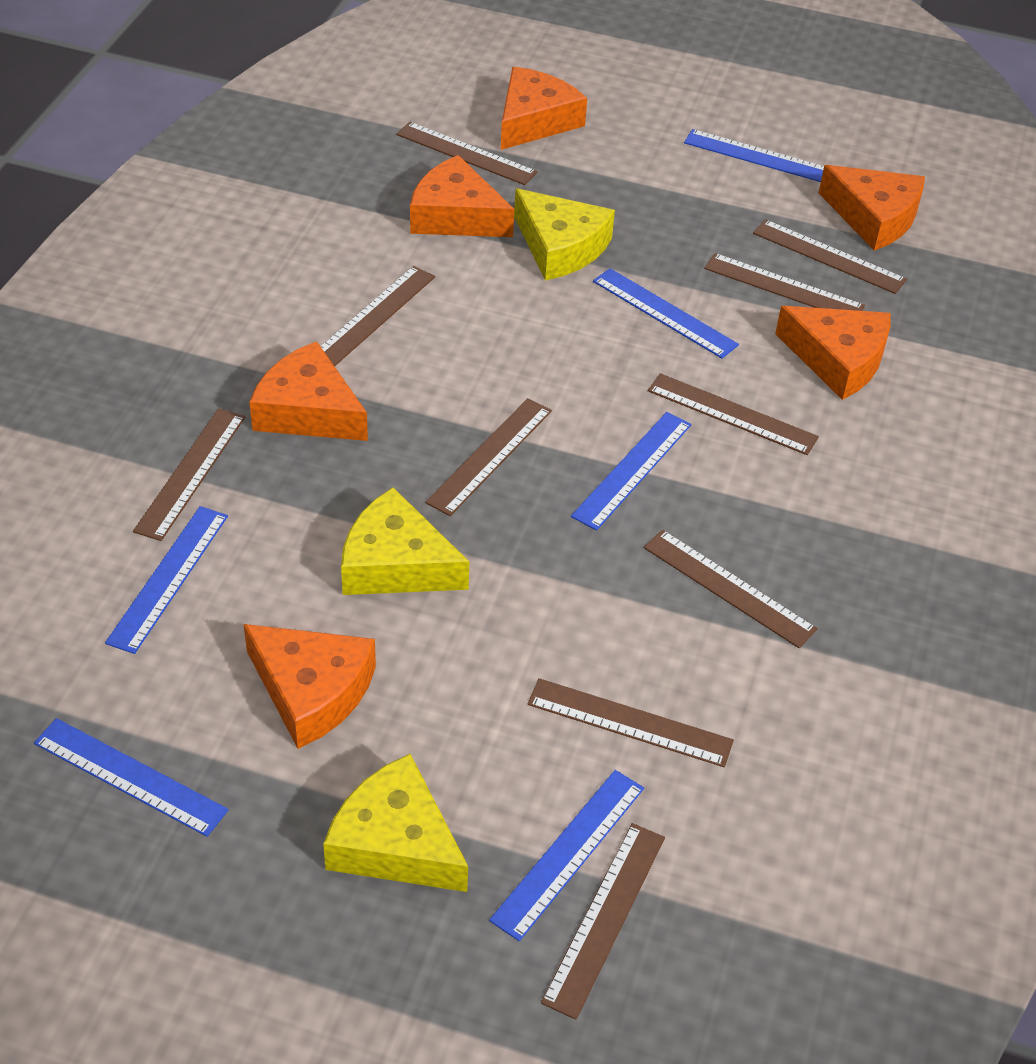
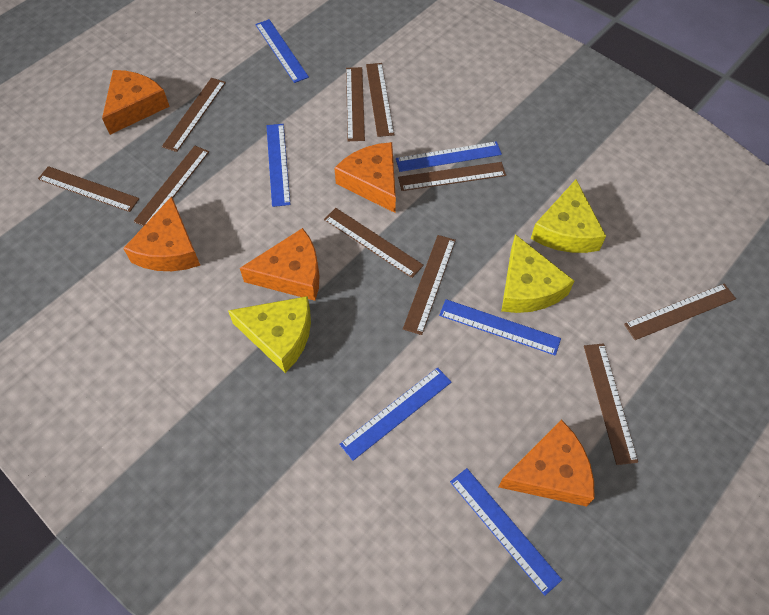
orange cheese: [244,624,376,749] [249,341,368,441] [410,155,514,237] [501,67,587,150] [775,306,891,400] [819,165,925,251] = 6 -> [102,70,170,135] [123,196,200,271] [240,228,320,301] [334,142,396,213] [499,419,595,507] = 5

